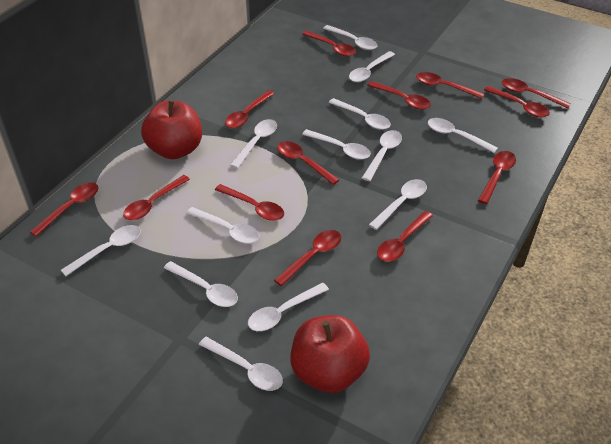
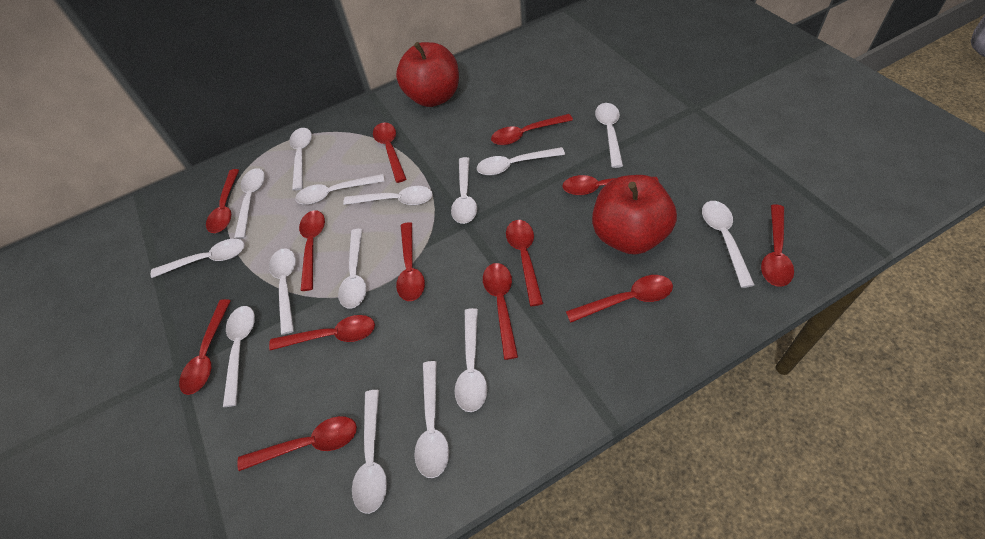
white spoon: [61,225,141,276] [164,261,238,307] [186,207,259,244] [199,337,283,391] [230,119,277,169] [248,283,329,331] [302,129,371,160] [323,25,377,50] [329,98,391,130] [349,51,395,82] [362,130,402,181] [369,179,427,230] [428,118,498,153] = 13 -> [151,239,245,278] [223,306,255,407] [234,168,265,239] [269,248,296,335] [289,128,312,191] [295,174,385,205] [338,229,366,309] [343,186,433,205] [352,390,387,514] [414,361,449,478] [451,157,477,224] [455,308,487,412] [477,147,565,176] [595,103,623,168] [702,201,754,288] = 15

